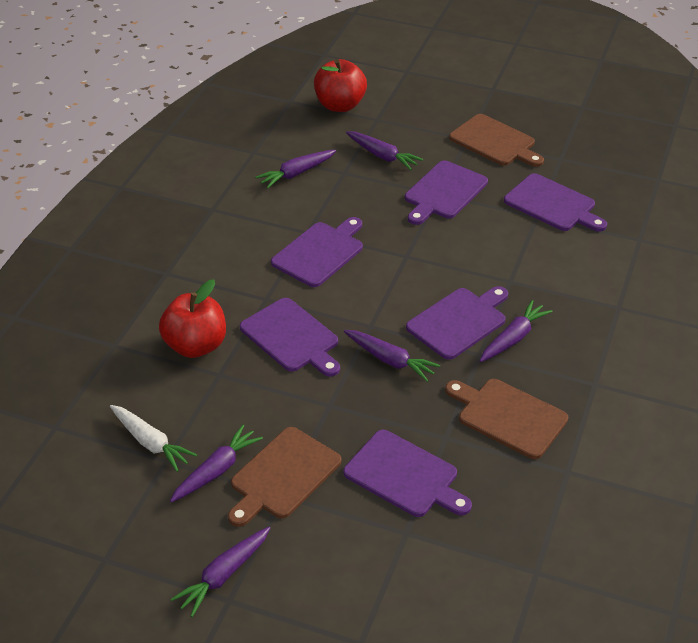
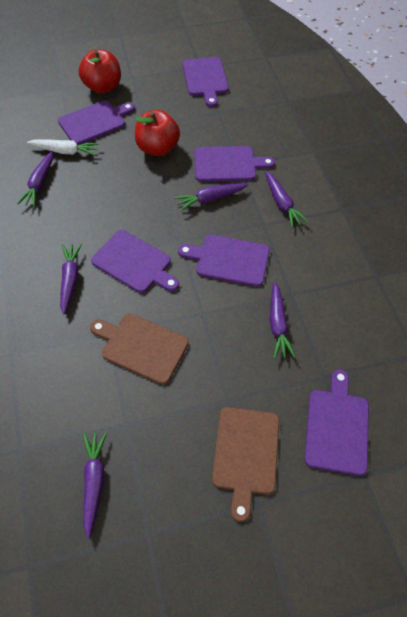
brown cutting board: [228,427,341,527] [445,379,568,459] [449,114,544,167] = 3 -> [90,313,189,385] [212,407,279,522] = 2

